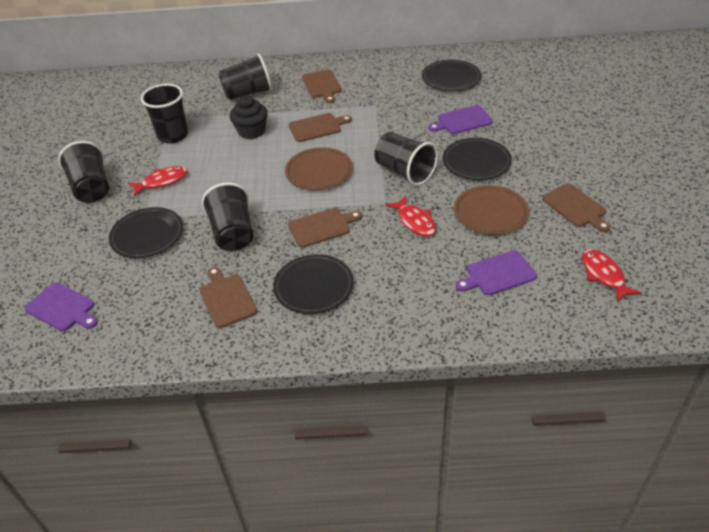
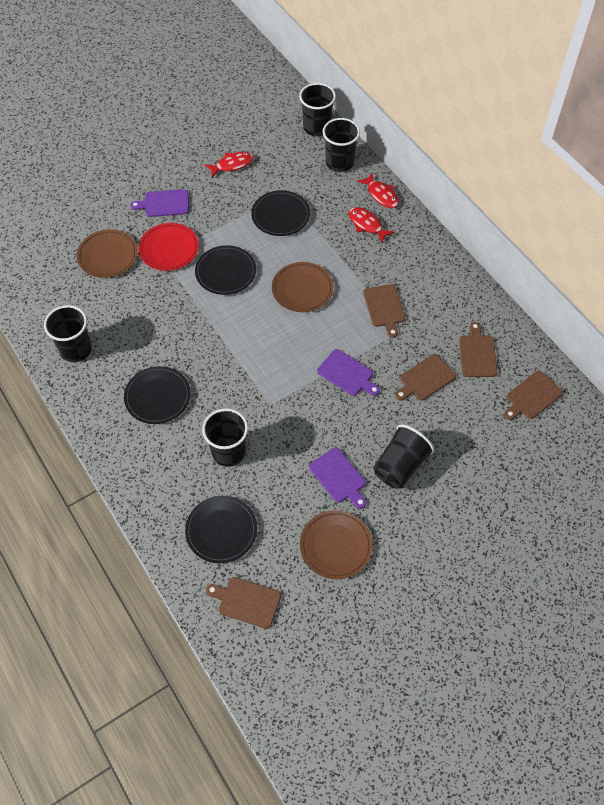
black cupcake: [230,95,268,139] = 1 -> none = 0
brown plate: [285,147,353,190] [454,185,529,235] = 2 -> [77,229,138,278] [272,262,334,312] [300,510,372,579] = 3
red plate: none = 0 -> [138,223,199,271] = 1

